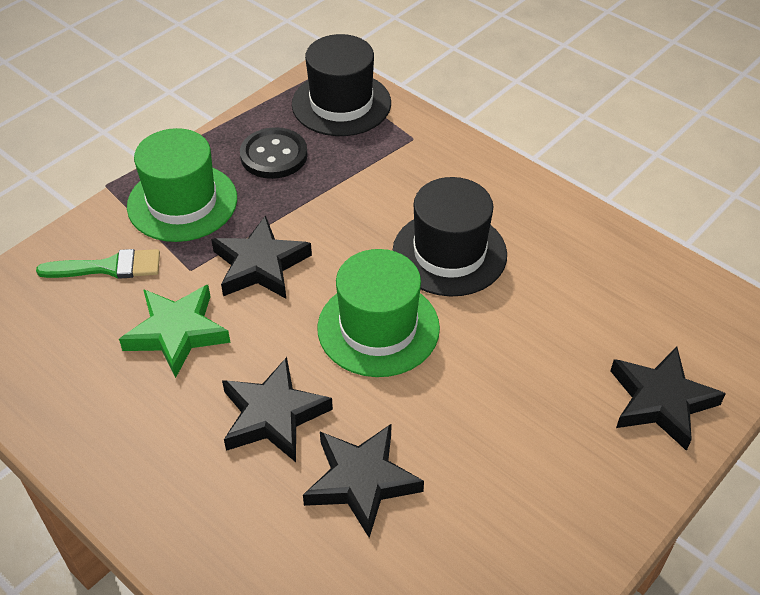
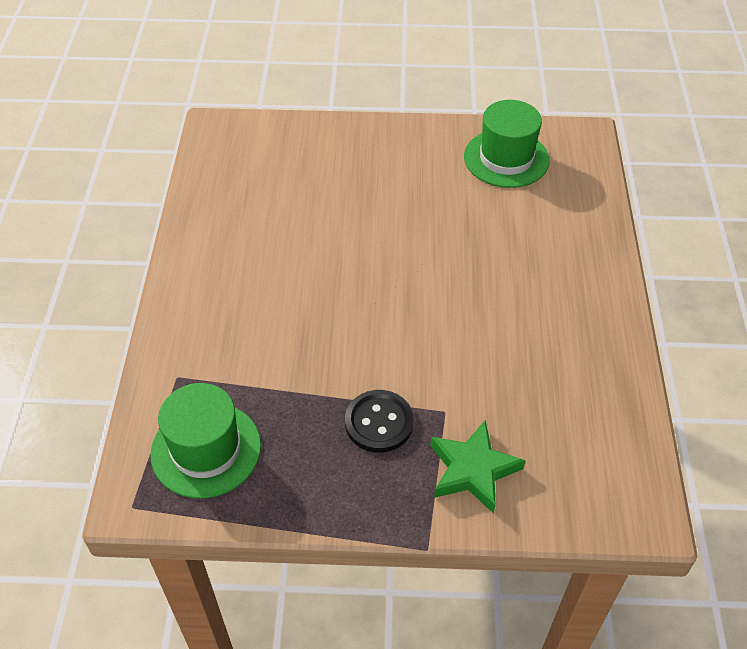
black hat: [292,34,391,136] [392,177,507,296] = 2 -> none = 0
black star: [211,215,312,299] [222,357,333,462] [303,424,424,538] [611,347,726,451] = 4 -> none = 0
green brush: [36,249,160,279] = 1 -> none = 0

